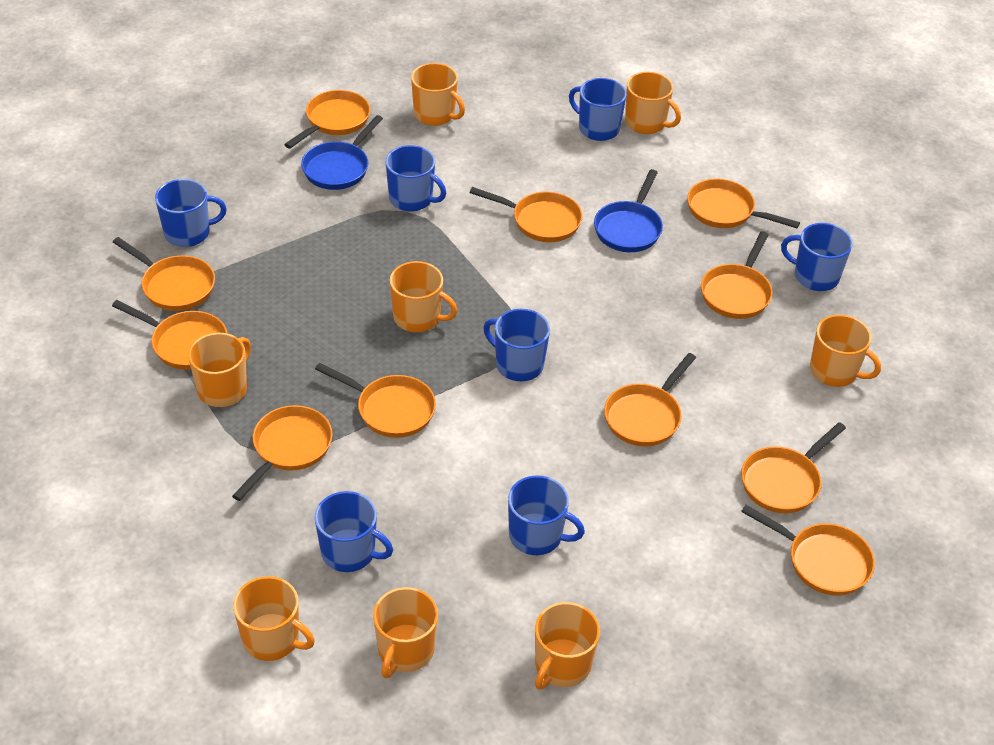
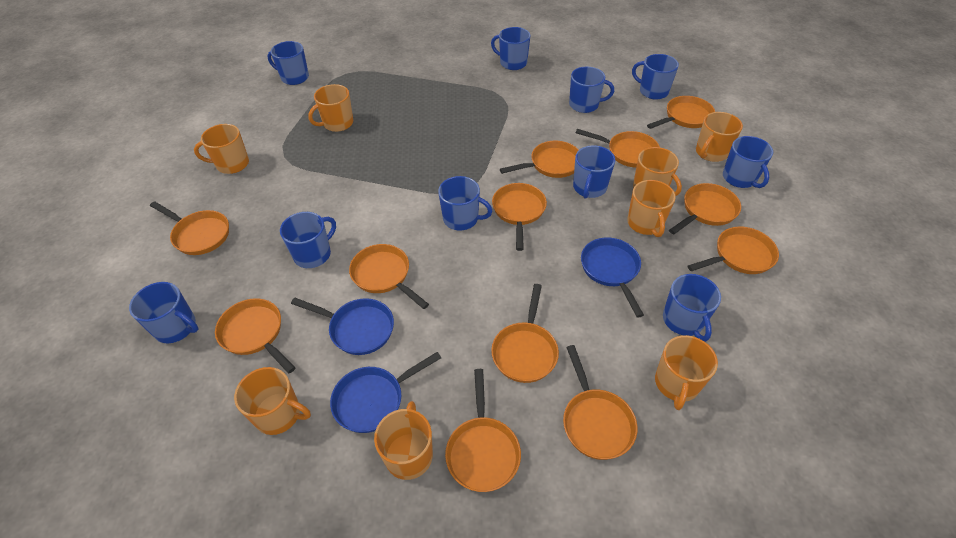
blue mug: [155,179,227,247] [315,491,393,572] [386,145,446,211] [483,309,550,381] [508,475,585,555] [569,78,627,141] [781,223,852,291] = 7 -> [129,282,198,343] [267,41,309,85] [280,212,336,268] [438,176,492,230] [491,27,531,70] [569,67,614,113] [573,145,615,199] [632,54,679,99] [663,274,721,342] [723,136,773,188] = 10
blue pan: [301,115,383,190] [594,169,663,252] = 2 -> [291,298,394,355] [330,352,441,433] [581,237,644,318] = 3
orange pan: [112,300,227,370] [113,237,215,311] [232,405,332,501] [284,90,370,149] [315,363,436,438] [470,187,583,242] [604,353,696,447] [687,178,800,228] [701,231,772,319] [741,422,846,513] [741,505,875,596] = 11 -> [150,201,229,255] [215,298,295,374] [349,244,429,309] [445,369,521,492] [491,284,559,383] [492,183,547,251] [500,141,579,178] [563,345,638,460] [576,129,660,168] [647,96,715,129] [669,183,741,234] [688,227,779,274] = 12

